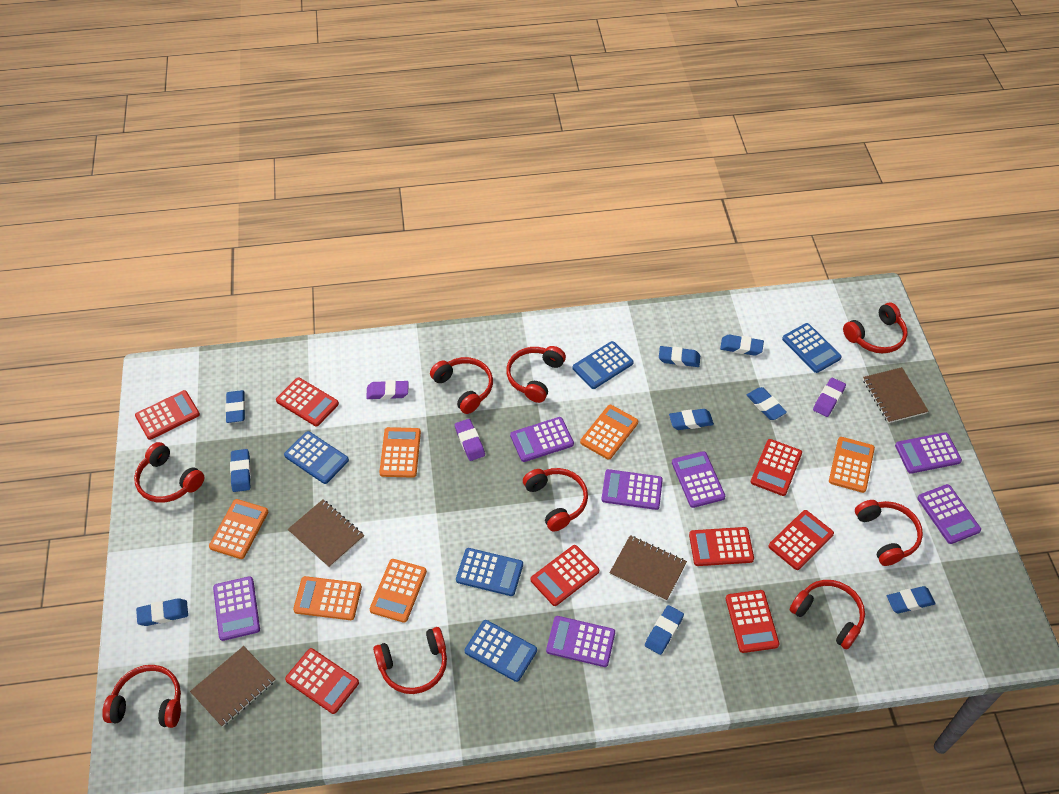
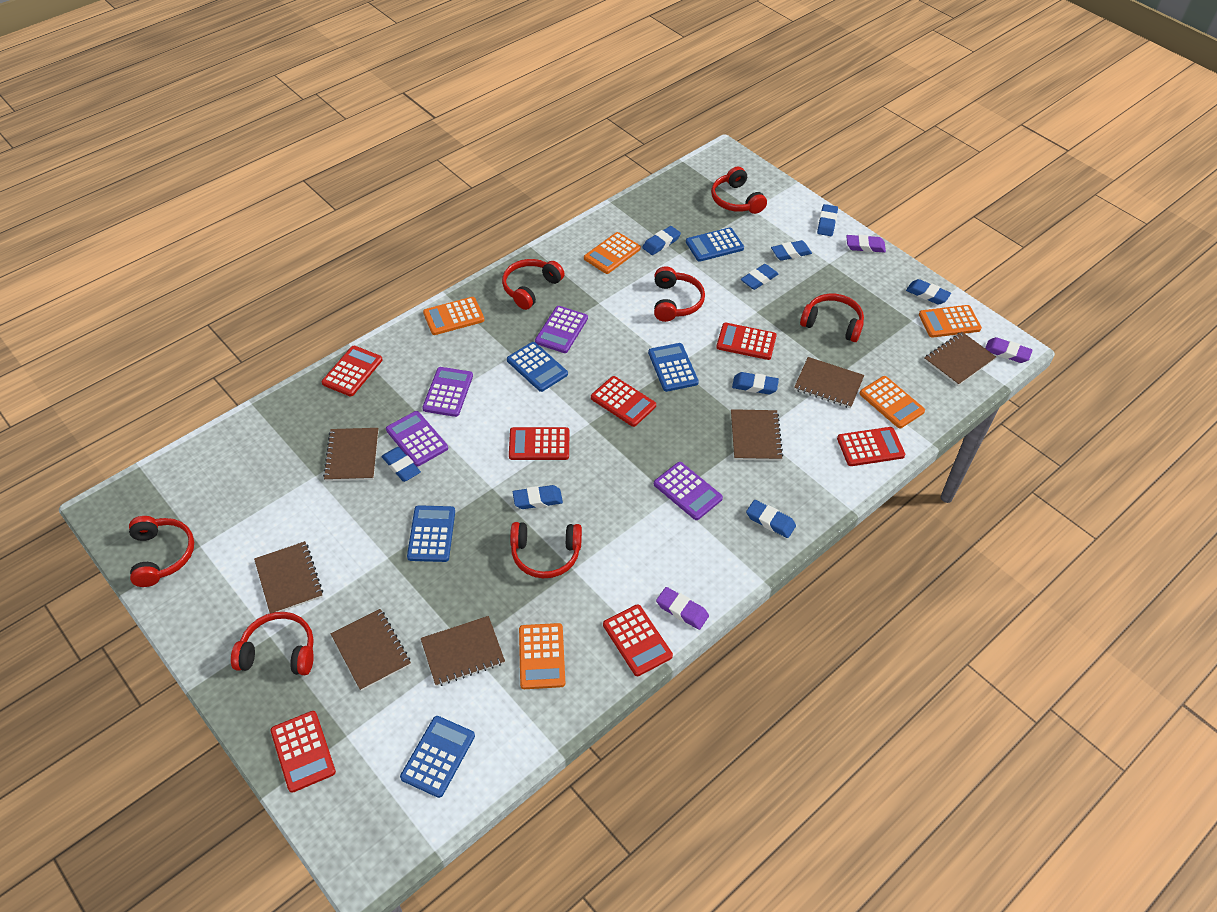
brown notebook: [190,646,275,727] [288,500,364,568] [609,535,687,601] [863,367,929,423] = 4 -> [254,541,323,613] [323,428,378,481] [331,609,411,691] [421,616,505,686] [731,409,783,461] [794,357,864,409] [924,332,996,386] = 7
orange calculator: [209,499,268,559] [293,576,362,620] [370,559,427,623] [379,427,421,478] [580,405,638,460] [829,437,875,493] = 6 -> [423,297,485,335] [519,623,565,689] [584,232,641,274] [859,376,925,428] [919,305,982,338] = 5
purple calculator: [213,576,260,641] [510,417,574,462] [546,616,615,667] [601,469,663,510] [672,451,725,508] [895,432,962,474] [917,484,981,544] = 7 -> [386,411,448,467] [422,367,473,417] [535,306,588,353] [654,462,723,520] = 4
red calculator: [135,390,200,440] [276,377,339,426] [285,648,359,714] [531,545,599,606] [689,527,754,566] [726,590,779,653] [751,439,802,496] [768,510,834,570] = 8 -> [271,711,336,793] [322,346,383,397] [509,427,569,460] [591,376,656,427] [603,604,673,676] [716,323,777,360] [837,427,905,466] = 7
red headphones: [102,665,181,728] [134,442,204,503] [373,627,447,694] [430,357,493,414] [506,346,566,403] [523,468,588,532] [790,580,865,649] [843,302,908,353] [855,500,923,566] = 9 -> [129,516,194,587] [231,612,314,675] [502,259,565,310] [510,522,582,578] [654,267,705,322] [711,167,767,214] [800,293,864,342] = 7

